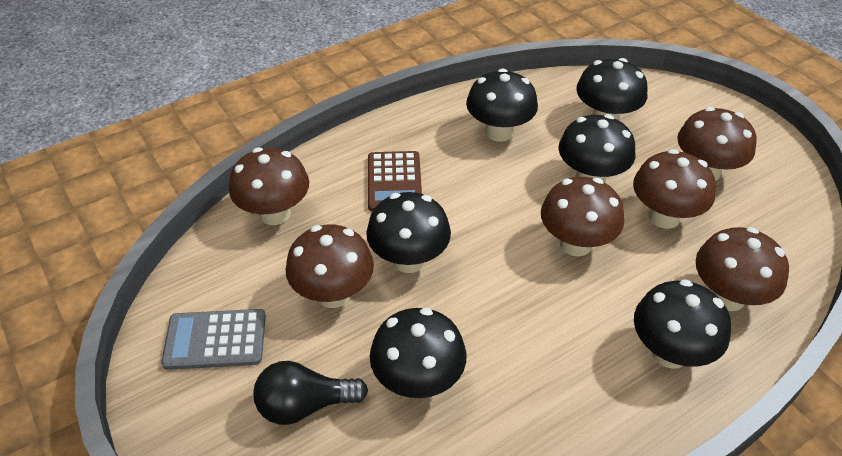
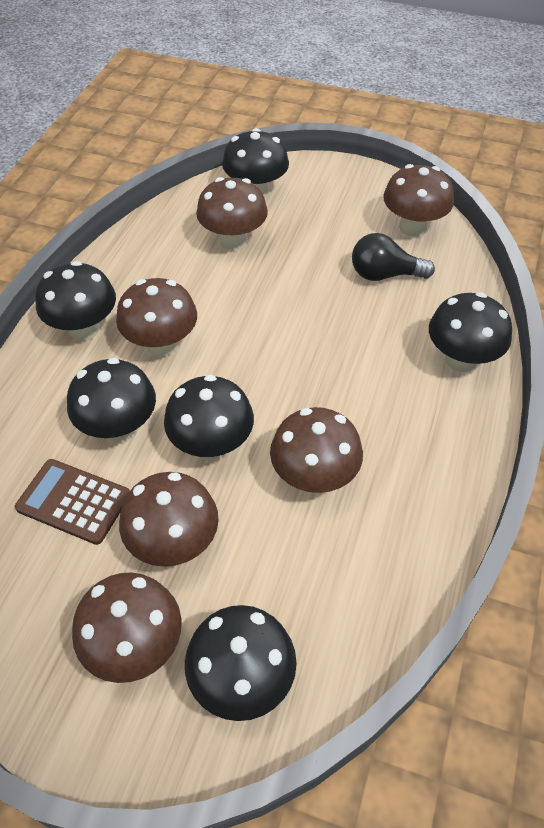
grey calculator: [161,309,266,370] = 1 -> none = 0

